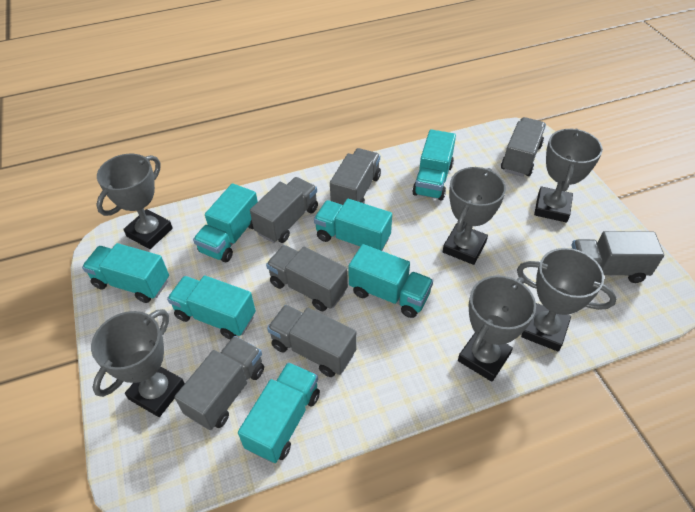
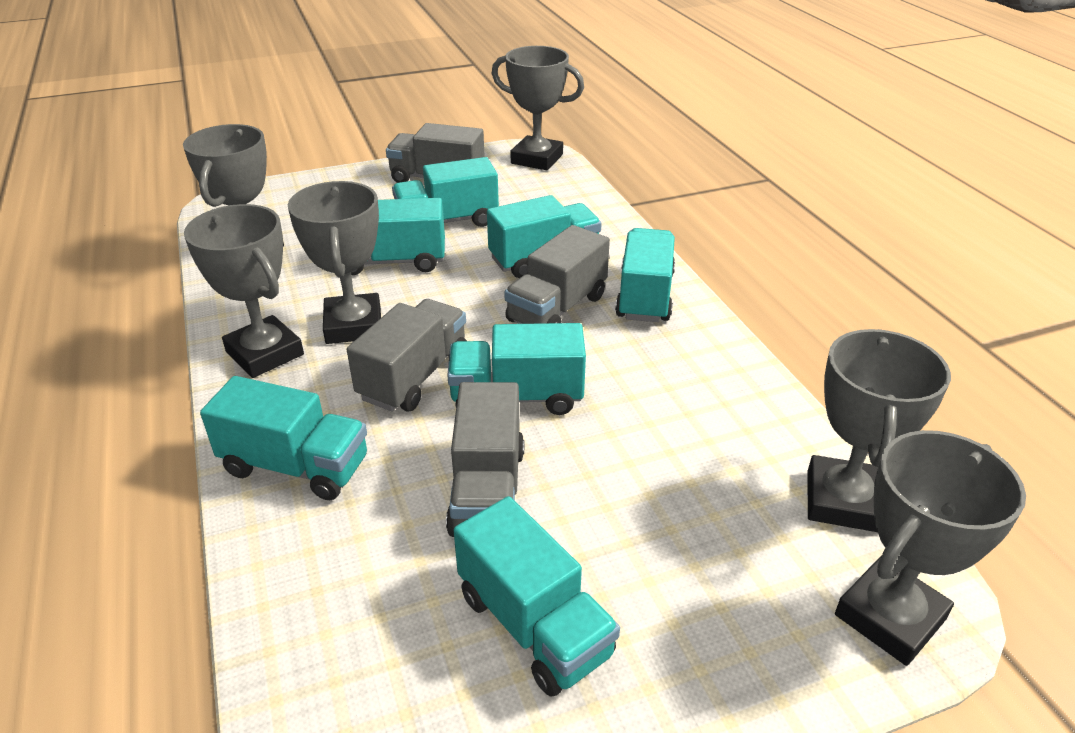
grey truck: [174,336,264,430] [250,177,318,243] [266,245,348,311] [267,305,357,377] [330,148,381,205] [501,117,546,177] [571,231,664,283] = 7 -> [347,299,467,412] [386,123,485,183] [446,382,524,537] [504,225,610,324] = 4

